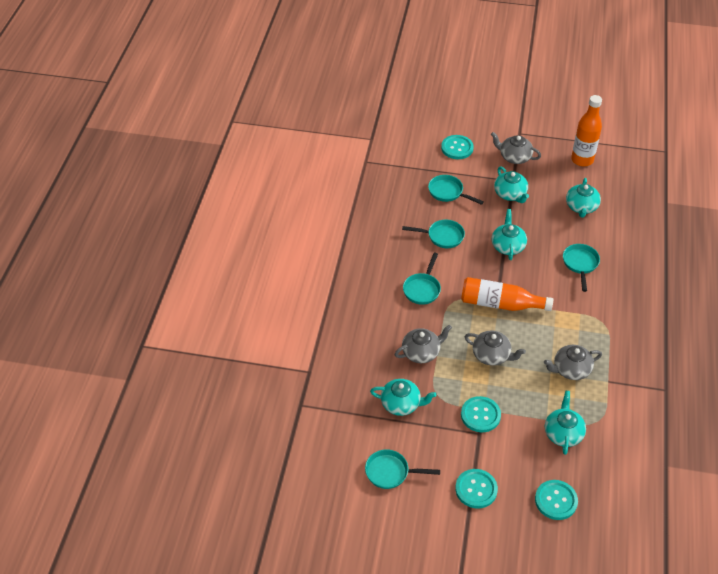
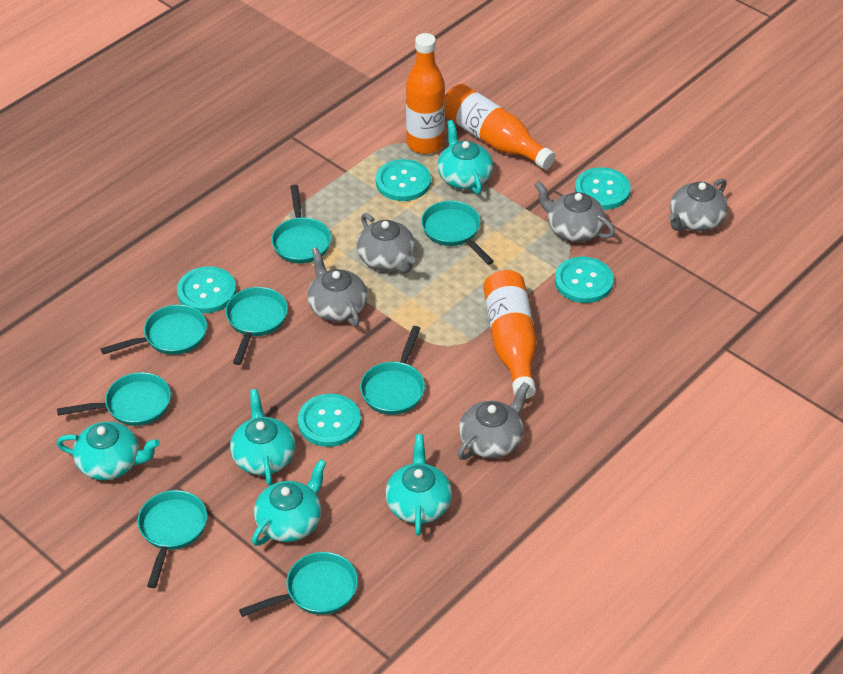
grey teapot: [395,325,452,363] [465,330,526,366] [491,132,541,164] [544,345,602,380] = 4 -> [307,247,368,326] [357,213,415,273] [458,382,530,460] [535,181,615,242] [669,178,728,231] = 5
orange bottle: [461,277,553,311] [571,95,602,166] = 2 -> [406,33,445,154] [445,84,555,169] [483,270,537,399] = 3
turquoise button: [441,135,474,159] [455,469,498,509] [461,396,501,432] [535,480,578,520] = 4 -> [177,266,236,313] [298,394,361,447] [376,159,431,201] [555,257,614,303] [575,167,631,210] = 5
turquoise pan: [365,449,440,489] [402,220,465,248] [403,253,441,305] [428,175,484,205] [563,244,600,292] = 5 -> [57,372,171,426] [101,305,207,355] [138,490,207,588] [225,287,288,365] [239,552,358,617] [271,185,331,264] [360,326,425,415] [421,201,494,265] = 8

